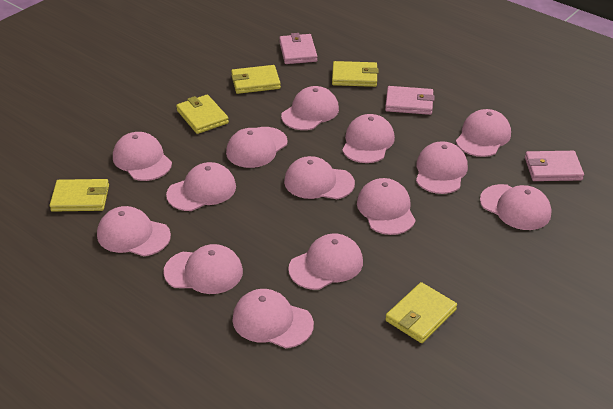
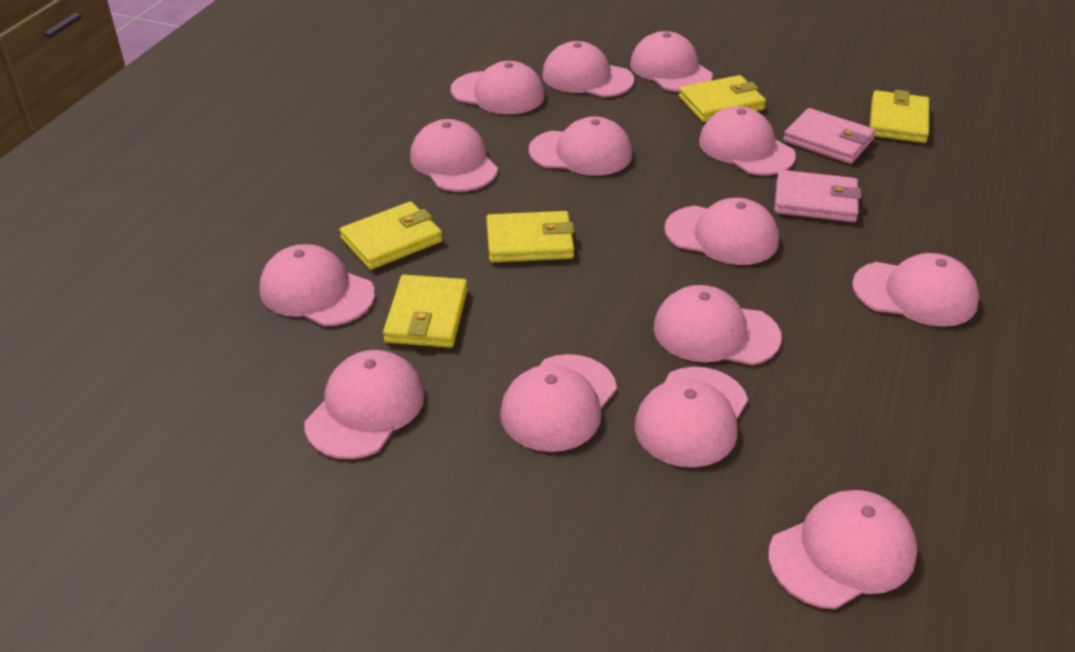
pink wallet: [279,33,318,64] [385,86,435,115] [525,151,584,181] = 3 -> [774,170,861,222] [783,108,876,164] = 2

